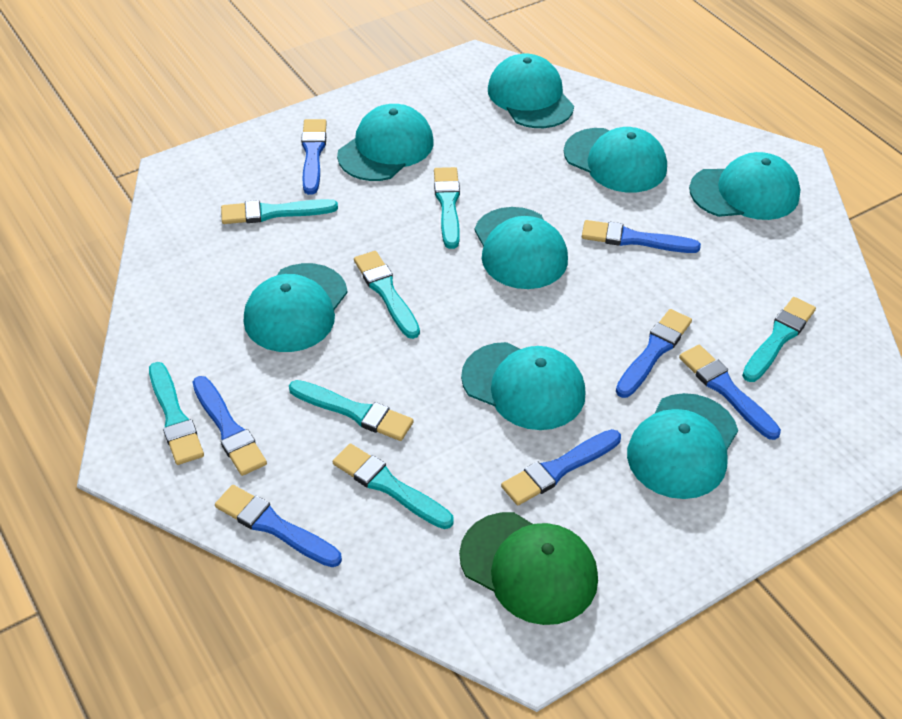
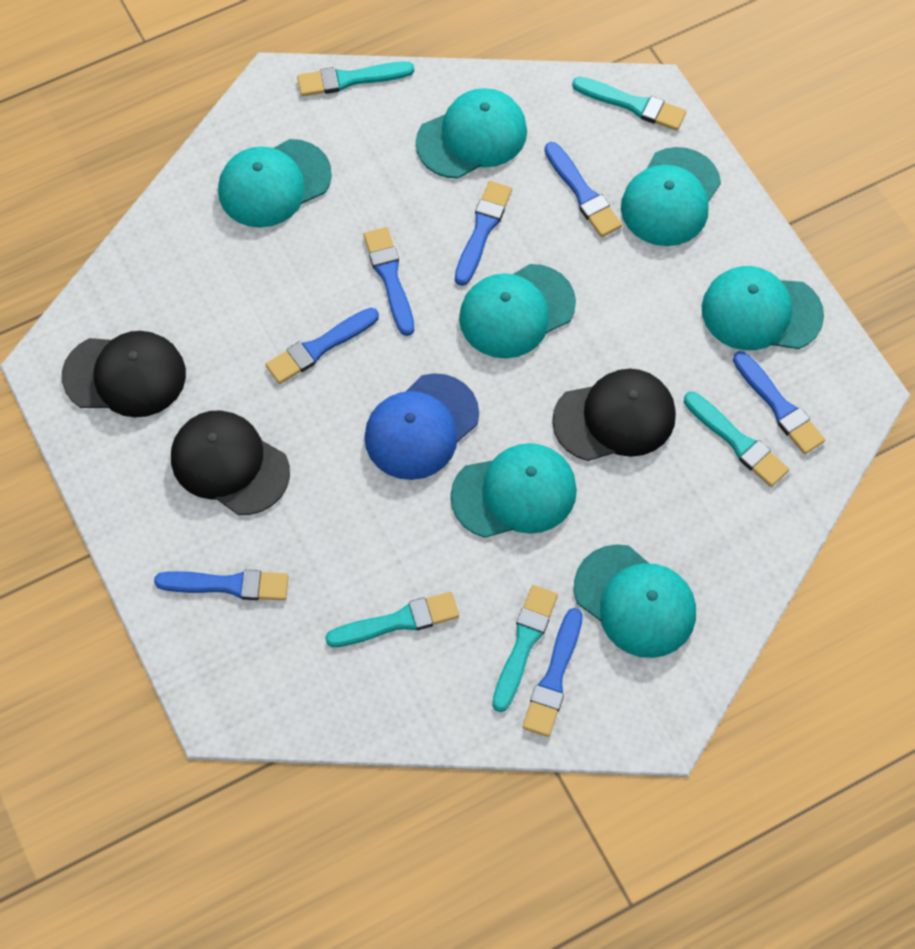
black cap: none = 0 -> [62,331,186,417] [171,410,290,515] [552,369,676,461] = 3
blue cap: none = 0 -> [364,373,479,480] = 1
green cap: [459,512,598,625] = 1 -> none = 0
turquoise brush: [149,362,204,465] [221,199,338,224] [289,380,414,441] [333,444,454,529] [354,251,420,339] [434,167,460,249] [742,297,816,382] = 7 -> [297,61,414,96] [325,592,459,647] [492,585,558,712] [572,77,686,131] [684,392,789,487] = 5
turquoise cap: [244,263,348,352] [337,104,433,181] [461,342,585,430] [474,207,568,289] [488,54,574,128] [564,127,667,193] [627,393,738,499] [689,152,801,220] = 8 -> [218,139,332,228] [416,88,527,179] [450,443,577,538] [459,264,576,358] [574,544,696,658] [621,147,721,246] [702,266,824,350] = 7

